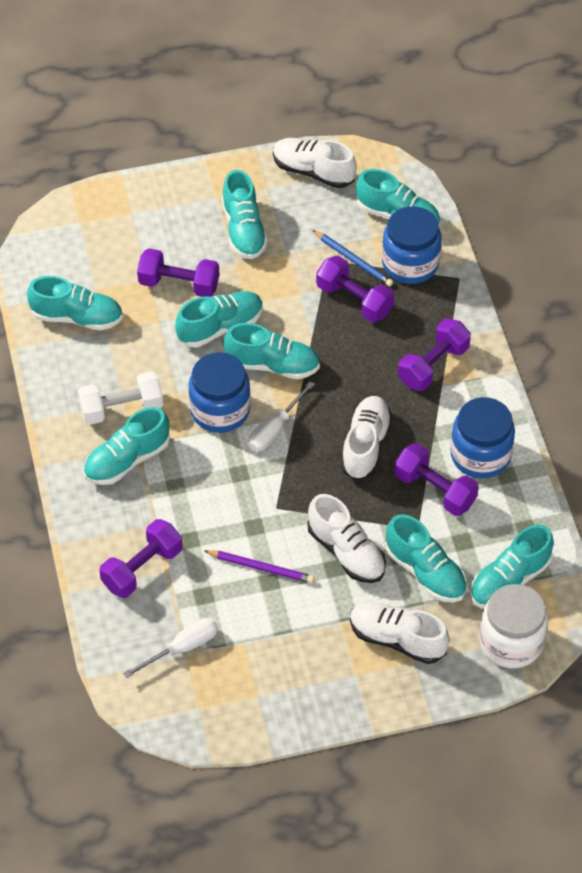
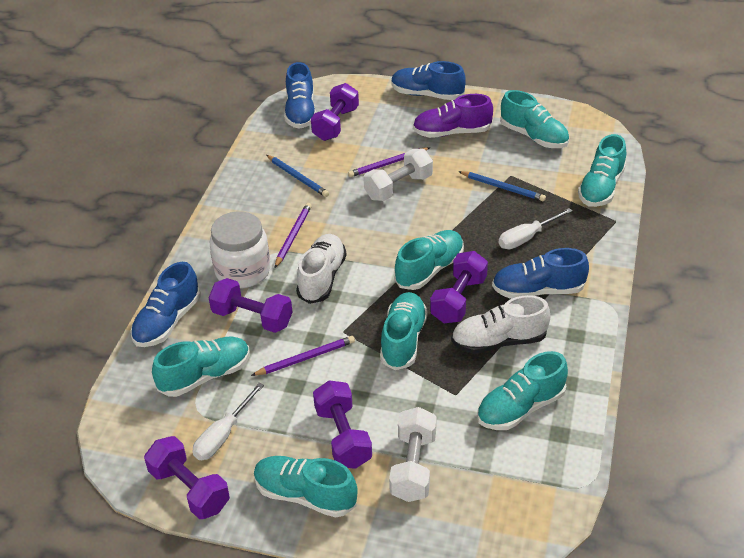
blue jar: [189,352,251,433] [382,206,441,284] [450,397,515,478] = 3 -> none = 0
blue pencil: [313,230,393,287] = 1 -> [266,155,329,197] [458,171,546,201] = 2
blue shoe: none = 0 -> [131,262,201,347] [284,62,316,129] [391,61,466,100] [492,248,589,299] = 4
purple pencil: [205,550,314,583] = 1 -> [251,336,355,376] [275,203,312,268] [348,147,430,177] = 3
purple shoe: none = 0 -> [413,94,493,138] = 1
turquoise shoe: [27,276,123,331] [83,407,170,485] [175,291,263,348] [222,170,268,259] [224,323,320,379] [356,169,440,226] [385,514,467,602] [470,524,554,608] = 8 -> [152,337,250,397] [254,456,358,517] [380,292,428,370] [394,230,464,290] [477,351,568,430] [500,90,569,148] [578,134,626,207] = 7
white dumbbell: [78,371,164,425] = 1 -> [363,149,433,201] [389,407,437,502] = 2
white shoe: [273,138,357,188] [307,494,386,583] [341,396,392,481] [350,602,450,664] = 4 -> [296,234,346,304] [451,295,550,354] = 2

